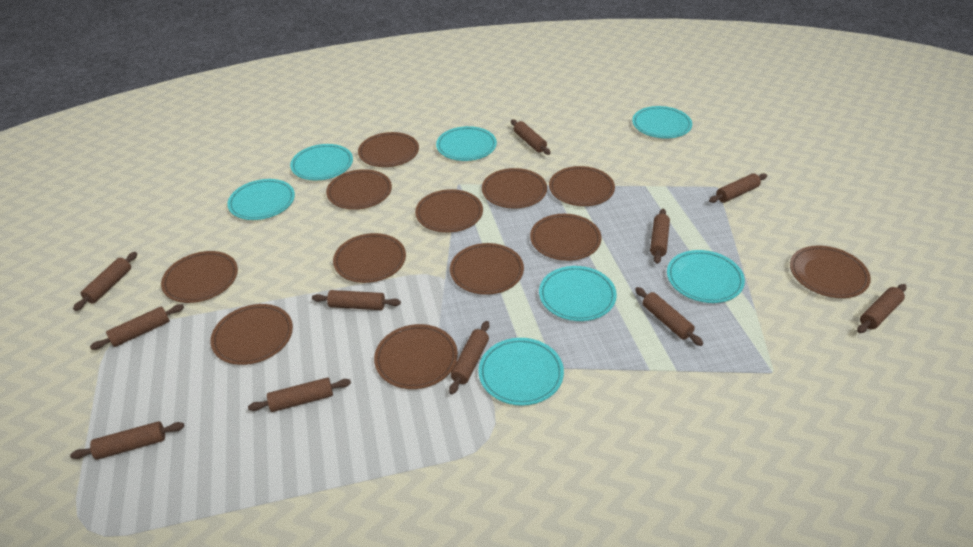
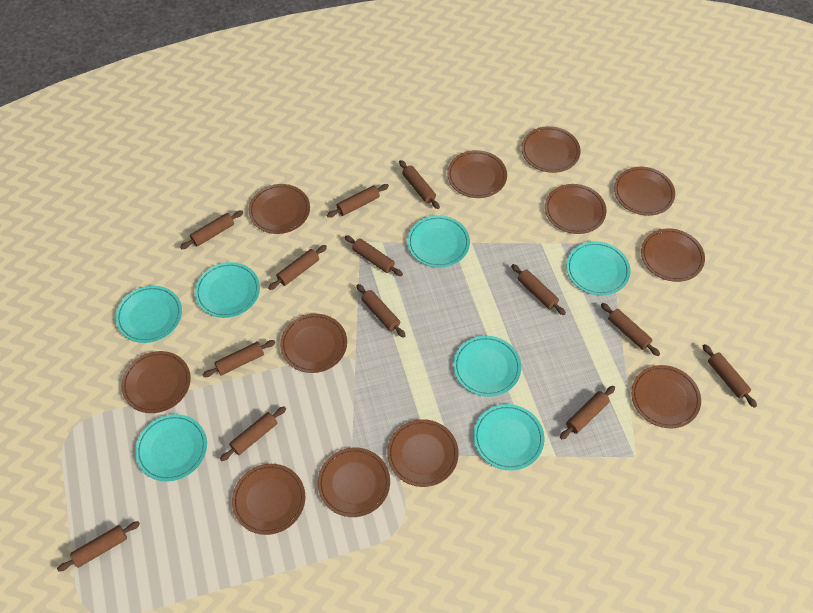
brown rolling pin: [70,421,184,460] [73,252,137,311] [90,304,184,350] [248,377,351,412] [312,290,401,310] [449,321,489,394] [511,120,551,155] [635,287,703,346] [650,209,670,264] [709,173,767,203] [857,284,906,333] = 11 -> [57,521,140,572] [180,210,243,249] [202,340,275,377] [220,406,286,461] [268,245,327,290] [327,184,389,218] [345,235,403,276] [357,284,406,338] [399,160,440,209] [511,264,566,315] [560,386,615,439] [601,303,660,356] [703,344,757,408] = 13

